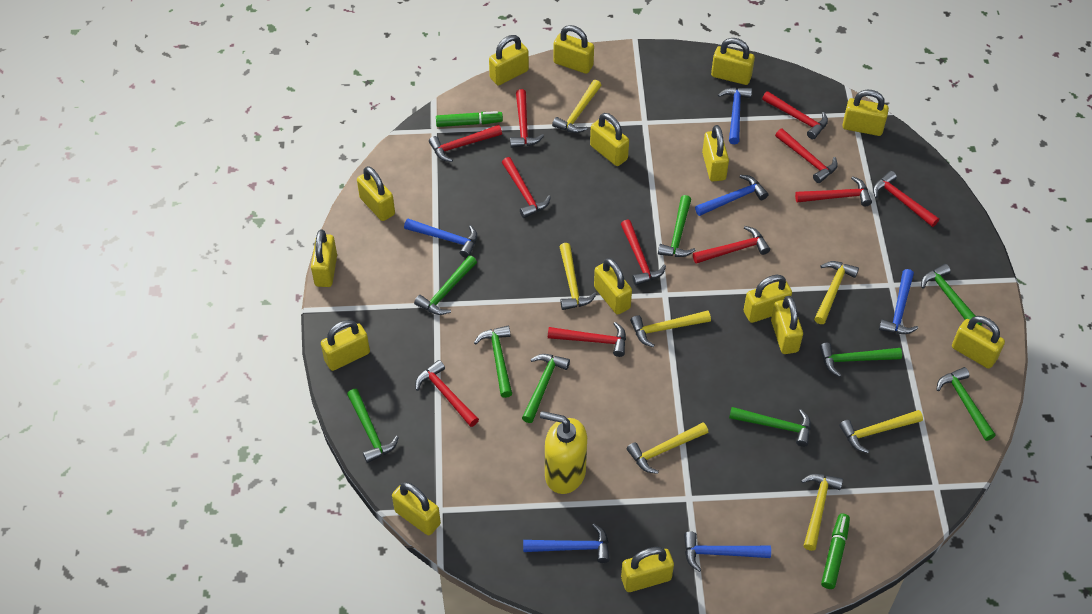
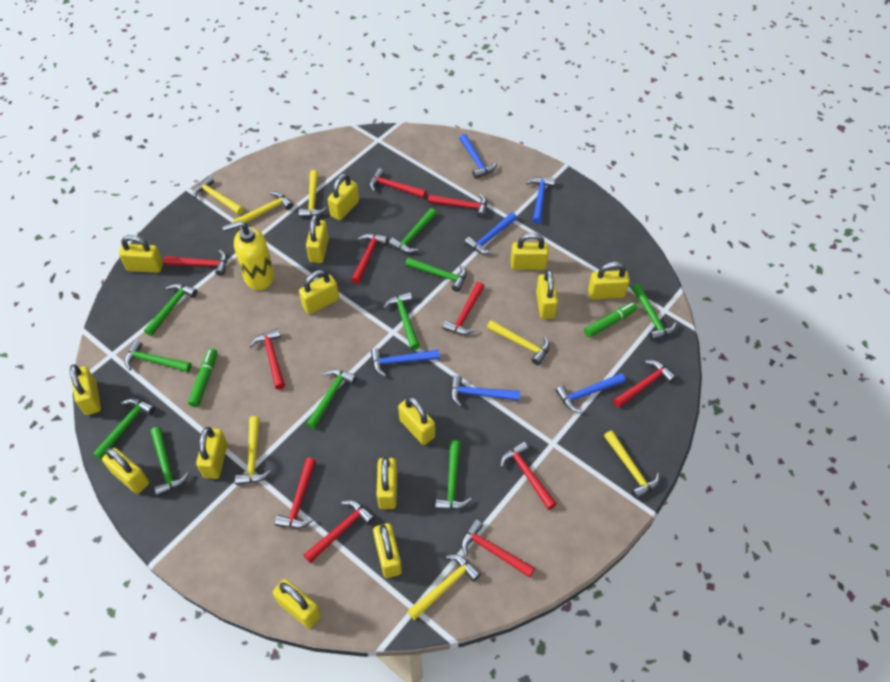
green hammer: [347,389,399,463] [414,255,477,315] [474,326,512,398] [522,354,570,423] [658,195,695,257] [729,407,811,447] [820,343,902,377] [921,264,982,326] [936,367,996,441] = 9 -> [93,398,155,460] [124,340,192,372] [144,283,197,336] [150,427,189,496] [306,369,357,429] [383,292,420,350] [389,208,437,253] [405,257,467,292] [435,440,472,510] [632,284,677,341] = 10
yellow padlock: [311,230,337,287] [321,320,370,371] [357,166,395,221] [392,482,441,536] [489,35,529,86] [553,25,594,74] [590,113,629,166] [594,258,632,315] [621,547,674,592] [702,125,729,182] [711,38,755,85] [744,275,792,323] [771,296,803,354] [842,90,889,136] [952,316,1005,369] = 15 -> [70,364,101,415] [102,448,149,494] [119,235,163,273] [196,427,228,479] [273,579,321,629] [299,270,339,314] [306,214,329,263] [328,173,359,220] [373,523,402,578] [376,457,397,509] [398,397,435,445] [511,233,549,270] [536,270,558,319] [588,262,630,300] = 14

